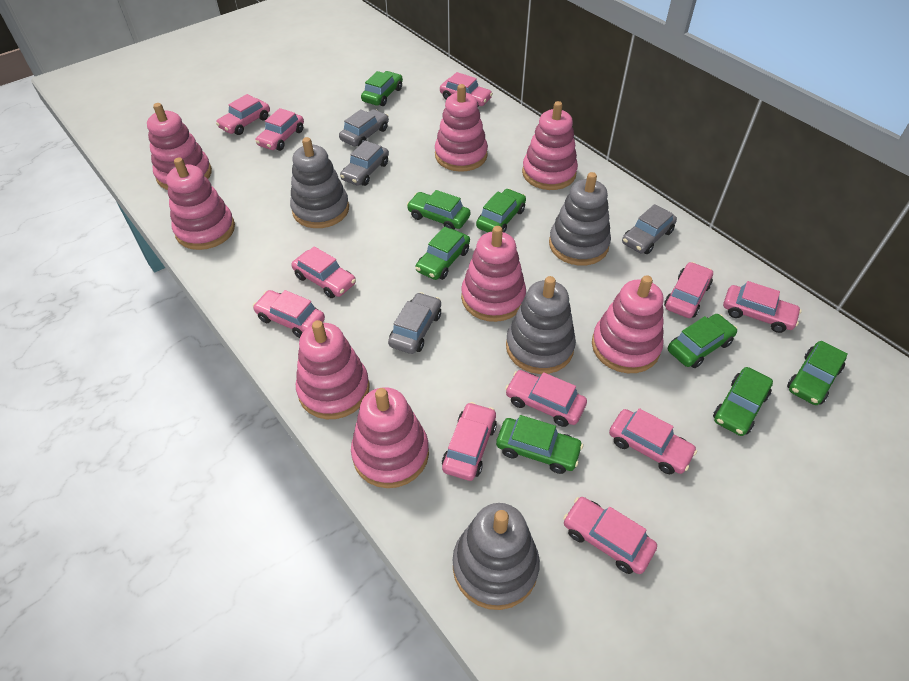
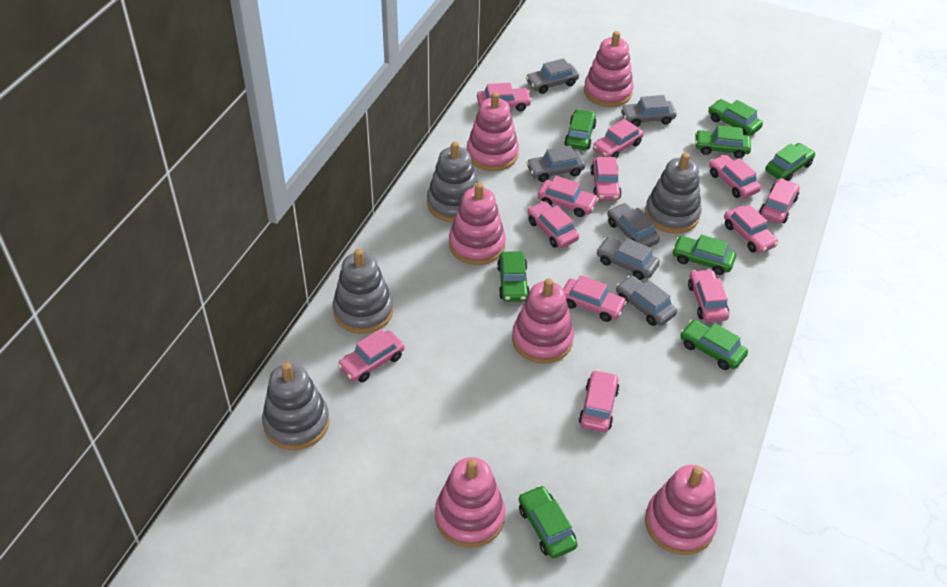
grey car: [339,109,389,146] [340,141,389,186] [388,292,441,354] [622,204,677,254] = 4 -> [526,58,579,94] [526,146,585,182] [596,237,660,280] [607,203,660,247] [616,276,677,326] [620,95,676,127] = 6
pink car: [216,94,270,135] [253,290,325,338] [256,108,304,151] [291,246,356,298] [440,72,493,108] [442,402,497,481] [505,370,587,427] [563,497,657,574] [609,408,697,474] [664,262,713,318] [723,281,802,333] = 11 -> [338,329,405,382] [477,83,532,111] [528,201,579,248] [538,176,599,217] [563,275,627,322] [579,370,620,432] [590,157,622,201] [593,119,644,159] [688,269,729,322] [709,155,761,198] [724,205,778,253] [759,178,799,223] = 12
pink stacking toy: [147,103,212,190] [166,158,235,250] [296,320,370,419] [351,387,429,488] [435,84,488,172] [461,226,526,322] [522,101,578,190] [592,275,664,373] = 8 -> [435,457,505,548] [449,183,506,265] [467,92,519,171] [512,278,574,364] [584,31,634,107] [645,465,717,555] = 6

